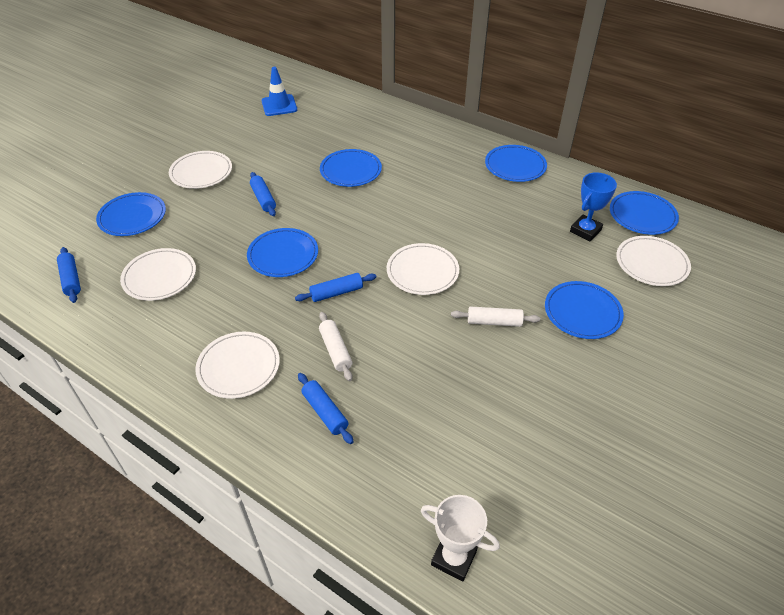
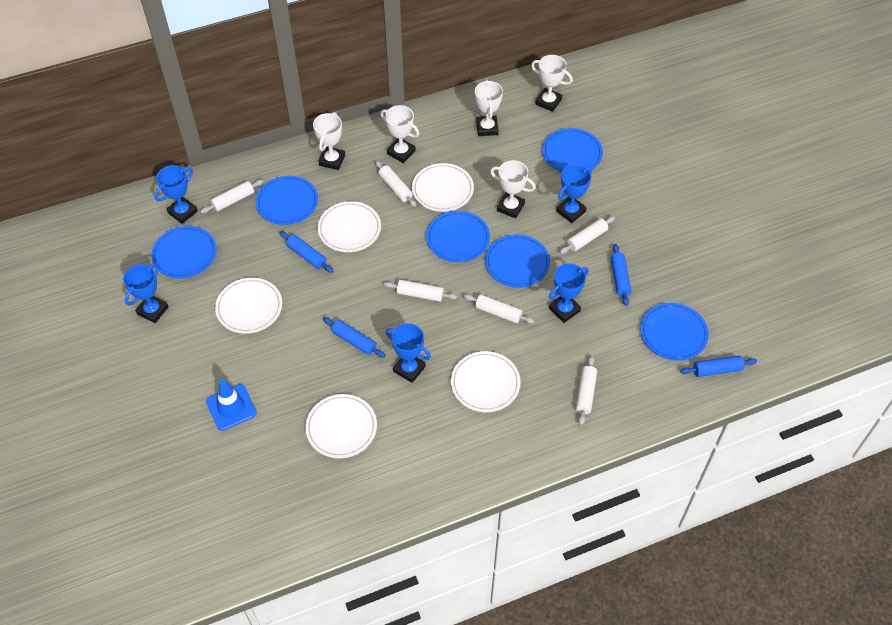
blue trophy: [570,172,617,242] = 1 -> [123,263,169,323] [154,165,198,224] [386,323,431,383] [549,263,589,323] [556,165,592,223] = 5
white rolling pin: [319,312,352,381] [451,306,540,327] = 2 -> [200,179,264,214] [375,161,416,207] [384,280,457,302] [464,294,534,324] [560,216,615,254] [576,356,597,425] = 6
white trophy: [421,495,500,582] = 1 -> [313,112,345,170] [381,105,419,163] [475,80,503,136] [490,160,536,218] [531,55,573,112] = 5

